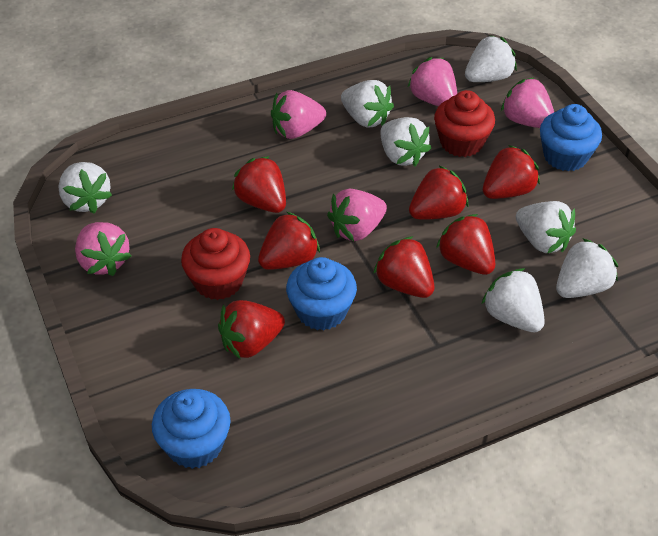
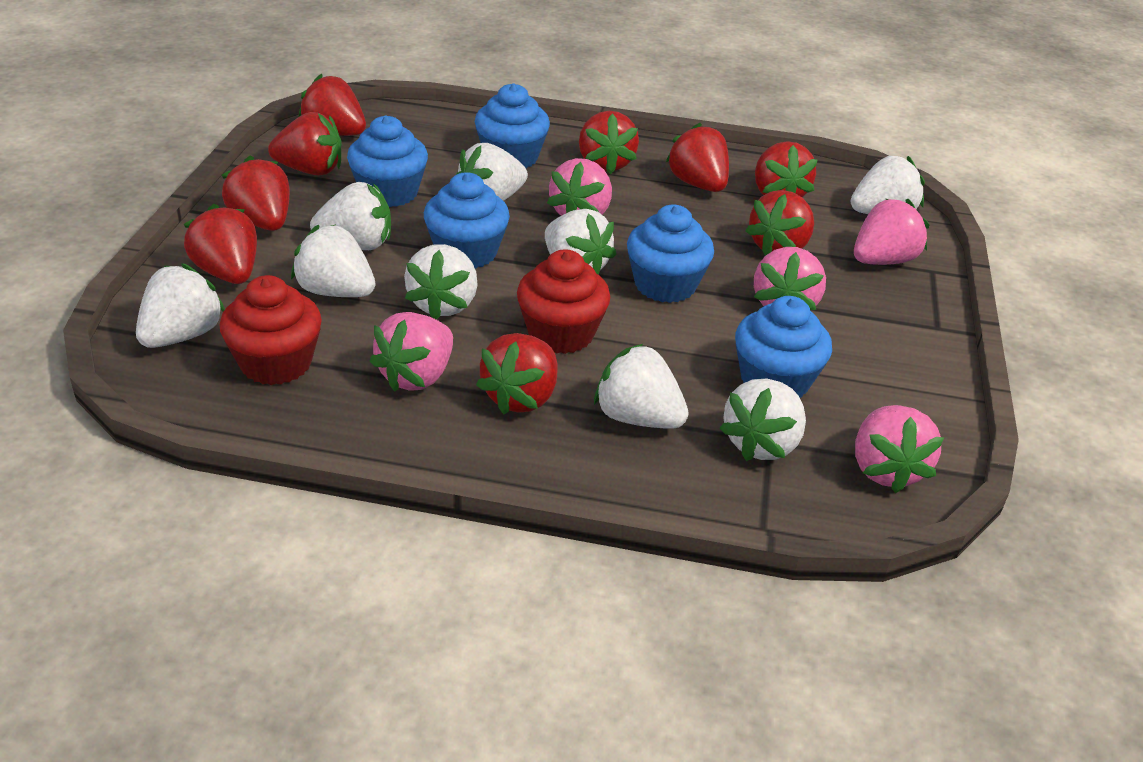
blue cupcake: [152,389,230,469] [286,257,357,331] [540,104,602,171] = 3 -> [347,116,428,207] [424,172,510,269] [475,83,550,169] [627,204,714,303] [735,296,832,398] = 5
red strawberry: [218,300,285,359] [232,156,286,213] [258,211,320,270] [373,236,435,298] [409,166,469,220] [436,214,495,275] [483,145,540,199] = 7 -> [183,204,257,284] [222,156,290,231] [268,112,342,175] [299,74,366,136] [476,333,558,415] [579,111,639,174] [666,123,729,192] [746,190,814,256] [755,141,817,197] = 9
white strawberry: [58,162,112,214] [341,80,394,128] [381,117,431,167] [465,35,517,82] [482,268,545,332] [516,201,576,253] [556,238,618,298] = 7 -> [136,263,225,348] [291,224,375,297] [310,182,391,250] [404,244,478,319] [456,143,528,201] [545,209,617,274] [594,344,689,429] [719,379,806,461] [851,156,925,214] = 9

